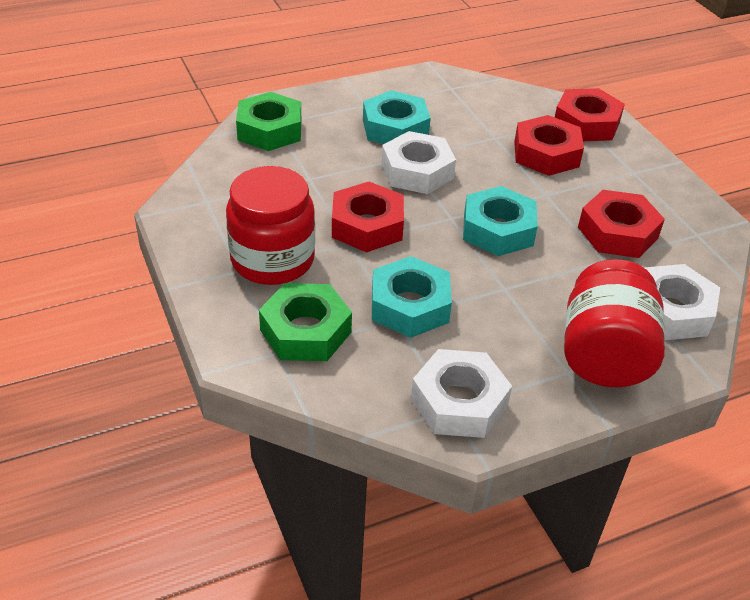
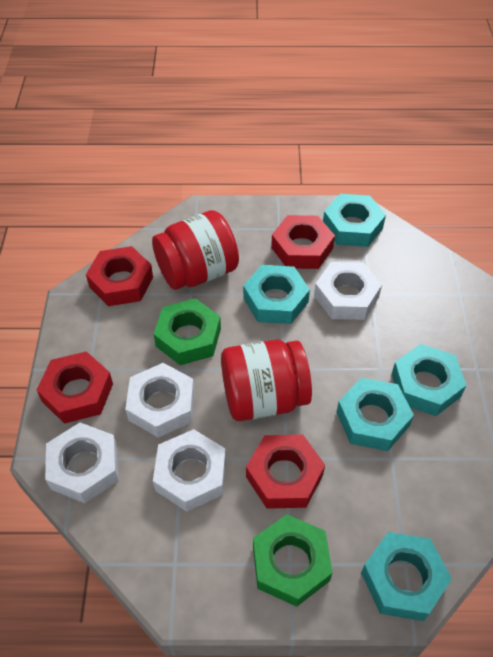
turquoise nut: [363,90,431,144] [372,256,452,338] [463,186,538,256] = 3 -> [243,265,310,324] [323,194,386,247] [336,378,414,451] [361,532,452,621] [392,344,467,416] = 5
white nut: [381,131,456,194] [411,349,512,438] [644,264,720,340] = 3 -> [45,423,119,503] [125,363,194,438] [153,429,226,512] [314,262,382,320] = 4

